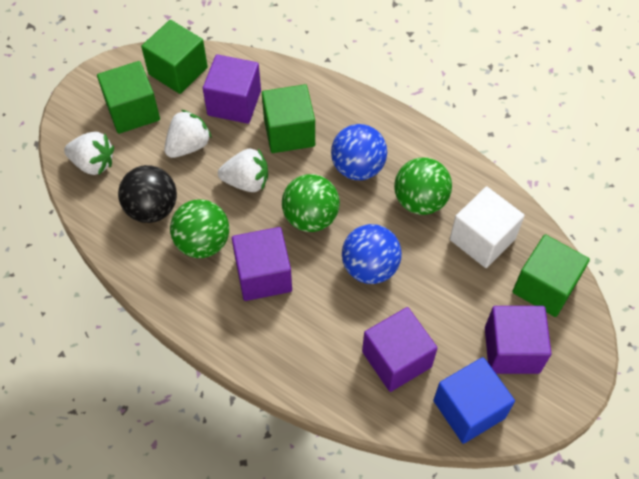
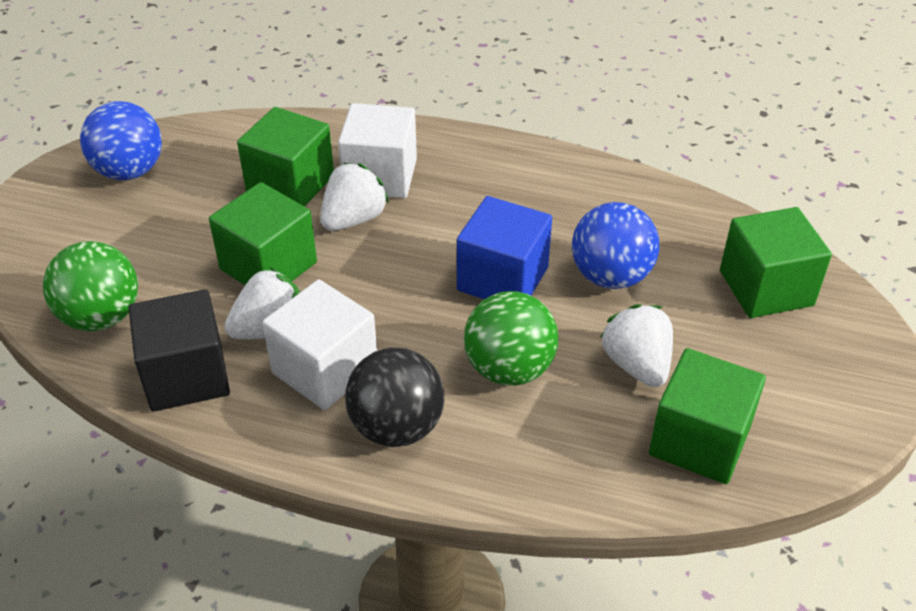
black cube: none = 0 -> [128,289,230,412] = 1
green ball: [170,199,229,258] [282,174,340,232] [394,158,452,215] = 3 -> [43,241,138,331] [464,291,558,386] = 2
purple cube: [203,54,261,124] [232,227,292,301] [362,307,438,392] [485,306,552,374] = 4 -> none = 0
white cube: [450,187,525,268] = 1 -> [262,279,377,410] [338,103,417,198] = 2

